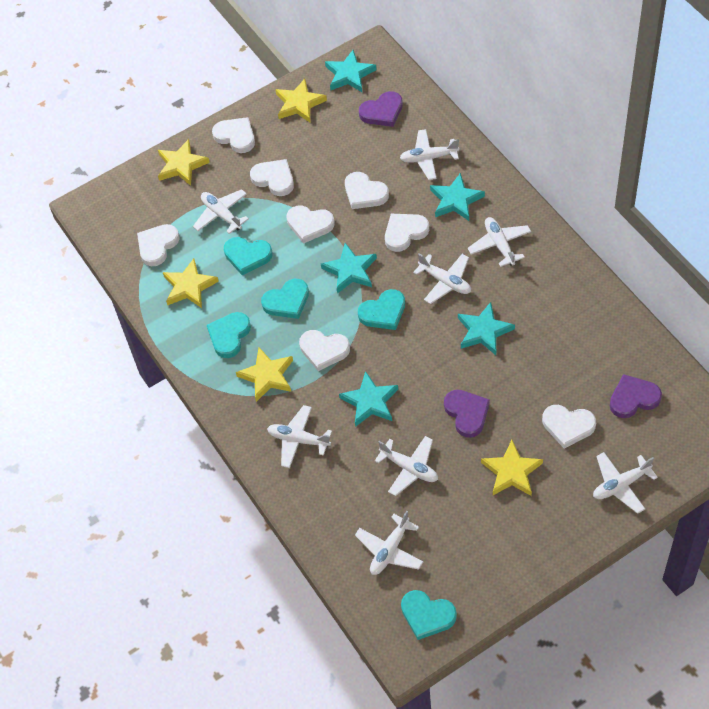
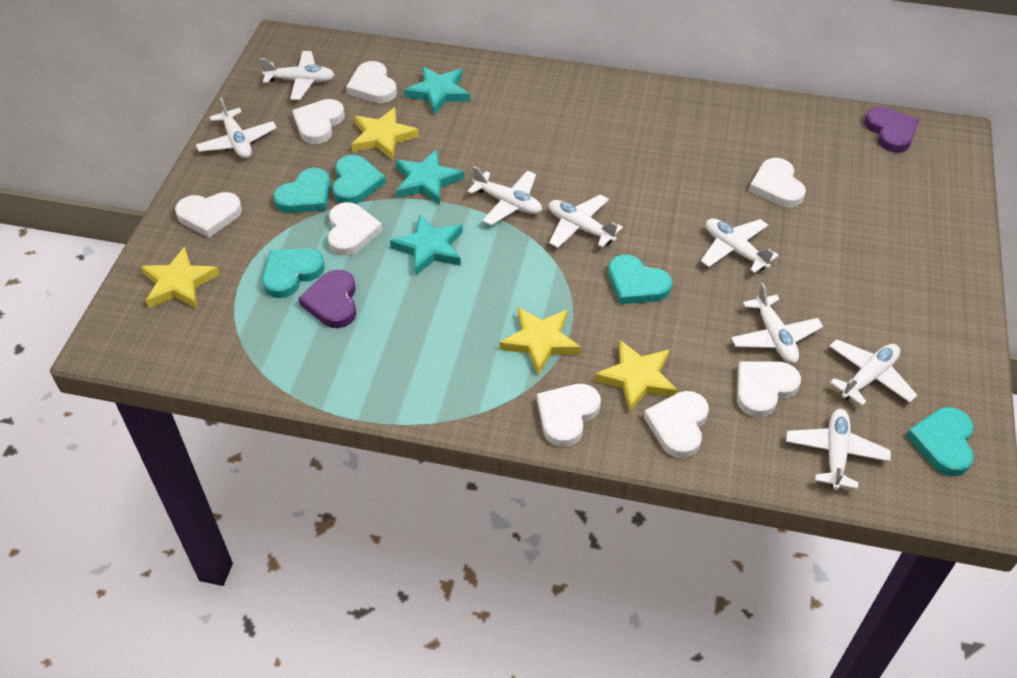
purple heart: [359,91,403,127] [444,390,490,438] [610,374,662,418] = 3 -> [298,270,356,328] [864,106,919,153] = 2
turquoise star: [321,243,377,294] [325,50,377,92] [339,371,398,427] [430,173,485,221] [458,302,515,355] = 5 -> [390,214,463,276] [396,149,464,205] [404,66,470,115] = 3
yellow star: [158,139,210,186] [163,258,219,308] [236,348,293,402] [275,79,327,122] [481,440,543,496] = 5 -> [141,247,220,309] [352,107,419,160] [499,307,581,375] [594,340,678,413] = 4

